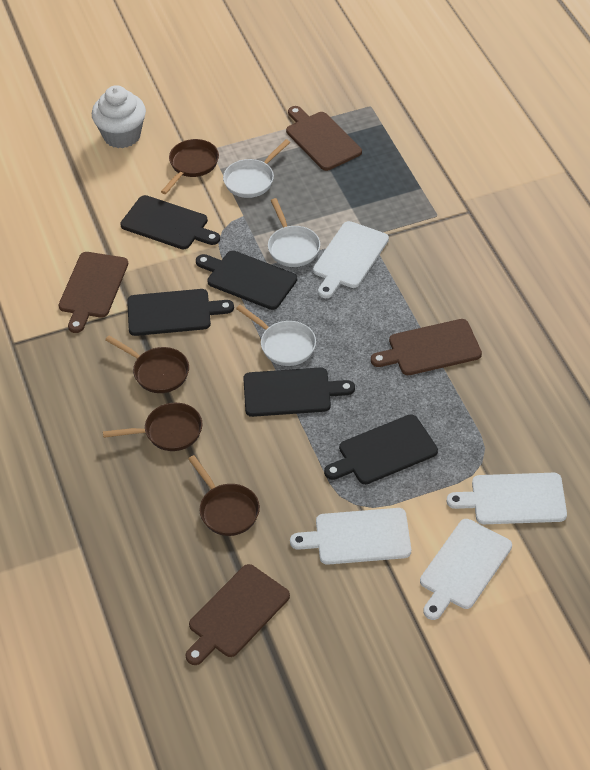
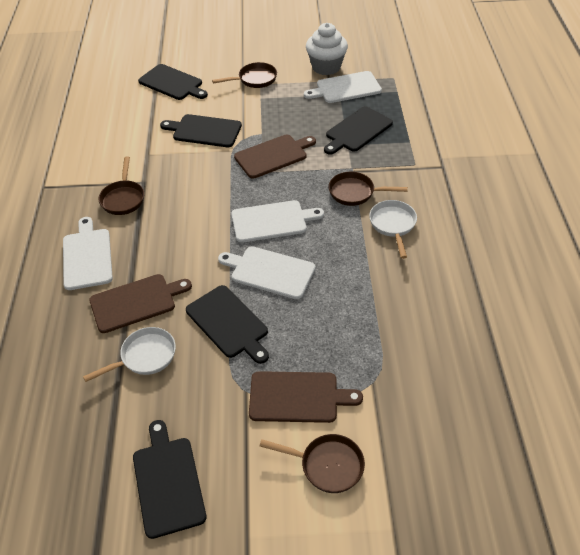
brown cutting board: [59,252,128,333] [186,564,290,665] [286,106,362,171] [371,319,482,375] = 4 -> [89,274,192,333] [234,134,316,179] [249,371,363,423] = 3
white pan: [223,139,290,198] [236,305,316,366] [268,198,320,267] = 3 -> [83,327,176,382] [369,200,417,259] = 2

